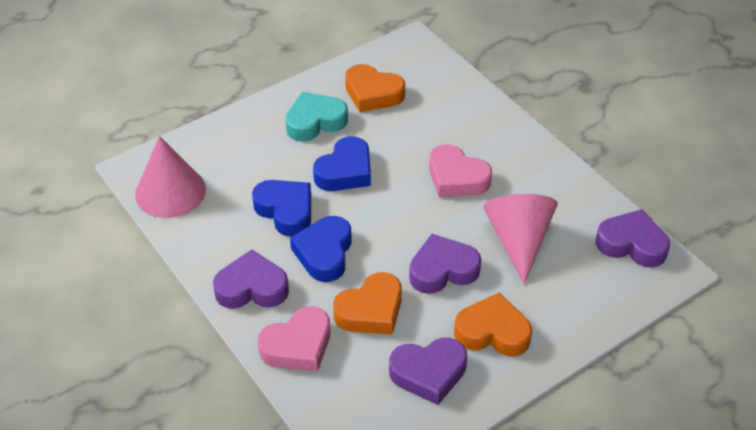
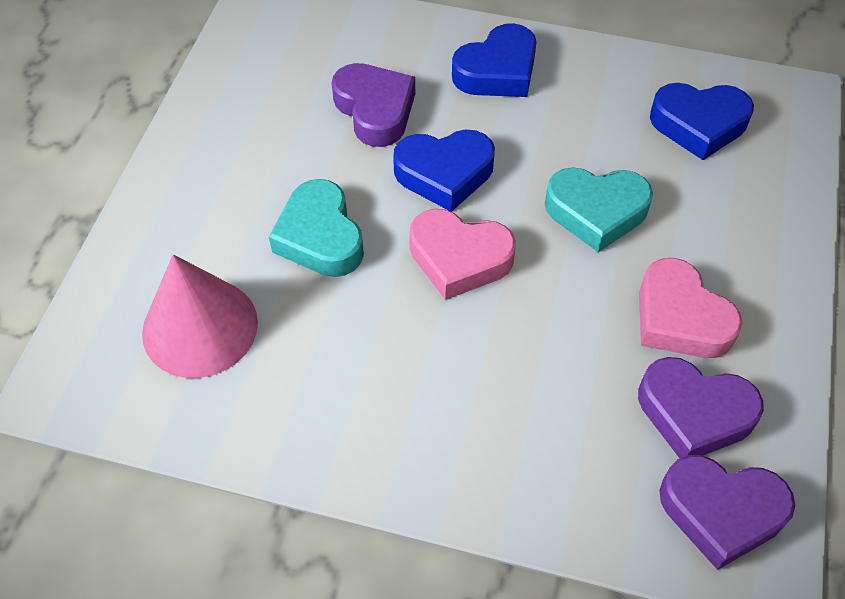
orange heart: [333,272,402,335] [345,64,405,112] [454,293,532,357] = 3 -> none = 0
pink cone: [135,136,206,218] [483,194,558,284] = 2 -> [142,254,258,378] = 1
purple heart: [213,249,289,309] [389,338,467,405] [409,234,481,294] [595,209,670,268] = 4 -> [332,63,415,147] [638,357,764,458] [659,455,795,570] = 3
turquoise heart: [285,92,348,142] = 1 -> [269,179,364,277] [545,167,653,252] = 2

